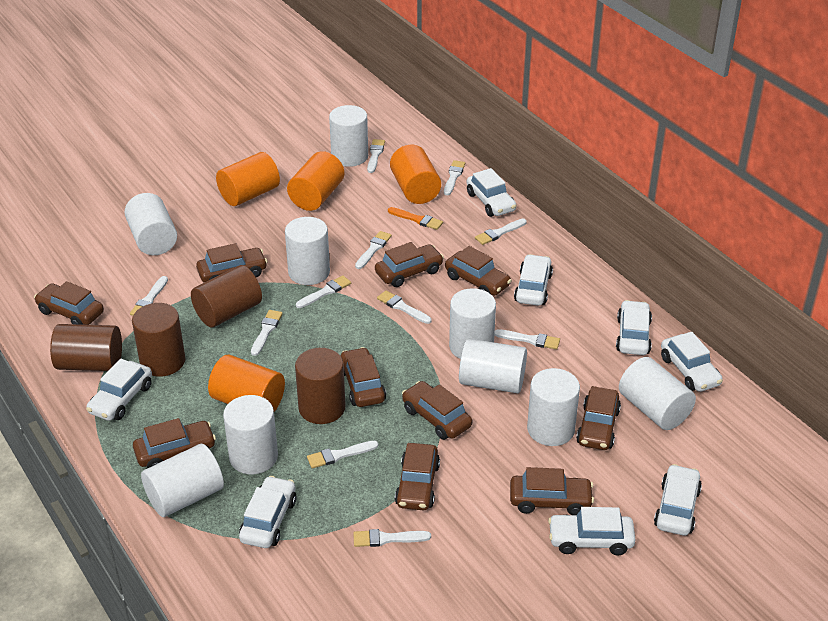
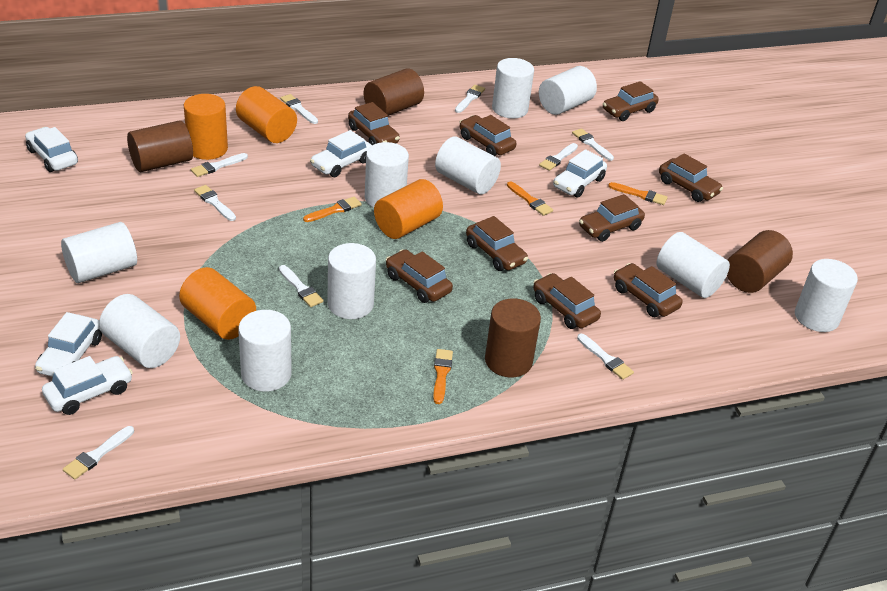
brown car: [34,281,104,325] [133,418,216,468] [196,243,268,283] [341,347,386,407] [375,242,444,287] [395,443,440,510] [402,381,472,440] [445,246,512,296] [510,467,594,515] [576,386,621,450] = 10 -> [348,102,400,145] [386,249,453,303] [459,115,516,156] [466,216,528,271] [533,273,601,329] [579,194,645,242] [603,81,659,121] [614,263,682,317] [659,153,723,202] = 9
orange brush: [388,207,443,230] = 1 -> [303,196,362,222] [433,349,453,404] [507,181,553,216] [608,182,668,205] = 4
white brush: [130,276,168,316] [251,310,283,356] [296,275,351,308] [307,441,379,468] [353,529,431,547] [355,231,392,269] [367,139,385,173] [377,290,432,324] [444,160,465,195] [475,219,527,245] [494,329,560,350] = 11 -> [63,426,134,480] [191,153,248,177] [194,185,236,221] [279,265,324,307] [280,94,318,124] [455,85,485,113] [539,143,578,171] [572,128,614,161] [577,334,634,380] = 9
white car: [86,359,152,421] [239,476,297,548] [467,168,516,217] [514,254,553,306] [548,507,636,556] [616,300,652,355] [654,464,702,536] [661,332,723,392] = 8 -> [25,127,78,172] [35,312,102,377] [42,356,133,415] [310,130,372,177] [553,149,607,198] = 5
white cylinder: [125,193,177,255] [141,444,224,517] [223,395,278,474] [285,217,330,285] [329,105,368,167] [449,288,496,359] [459,339,527,393] [527,368,580,446] [619,357,696,430] = 9 -> [61,222,137,283] [99,294,180,368] [238,310,292,392] [327,243,376,319] [365,142,409,208] [435,137,501,194] [492,58,534,119] [539,66,597,115] [656,232,730,298] [795,259,858,332] = 10

